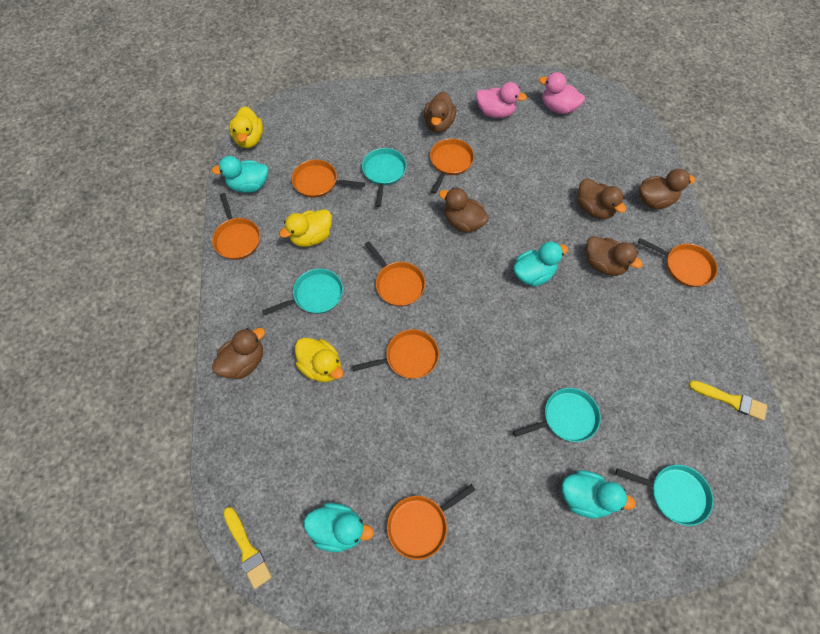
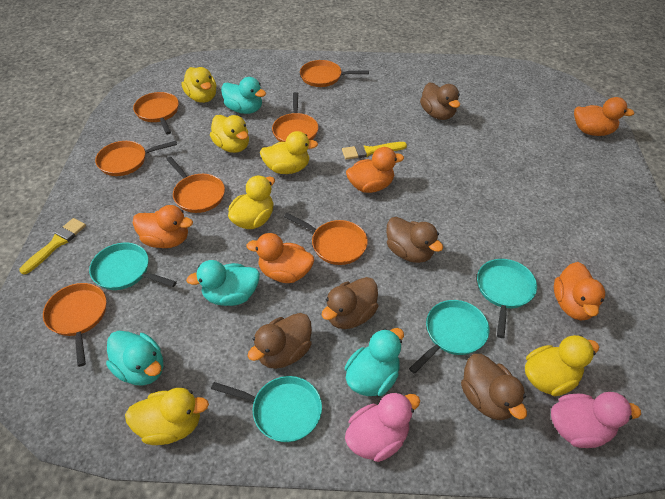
brown duck: [212,328,265,379] [424,92,456,133] [439,188,489,233] [578,178,626,219] [586,236,643,276] [638,169,695,209] = 6 -> [248,313,312,369] [322,277,378,329] [386,217,443,263] [420,82,460,120] [461,354,527,420] = 5
orange duck: none = 0 -> [133,205,193,248] [246,233,314,283] [346,147,404,193] [554,262,605,320] [574,97,635,136] = 5
yellow duck: [229,106,263,148] [279,209,332,247] [295,338,343,382] = 3 -> [125,388,209,445] [182,67,216,103] [210,115,249,153] [228,175,275,229] [260,131,318,174] [525,335,599,396] = 6

